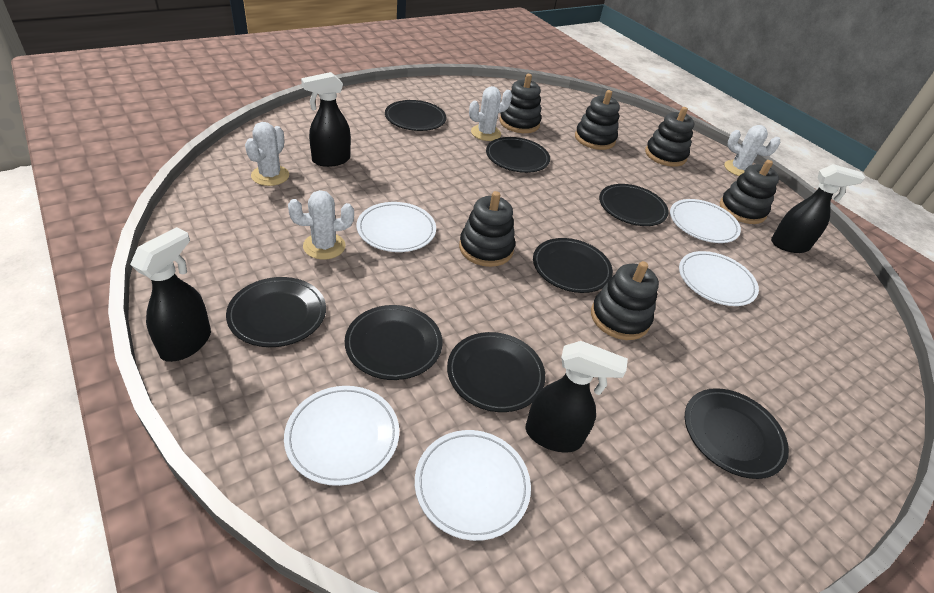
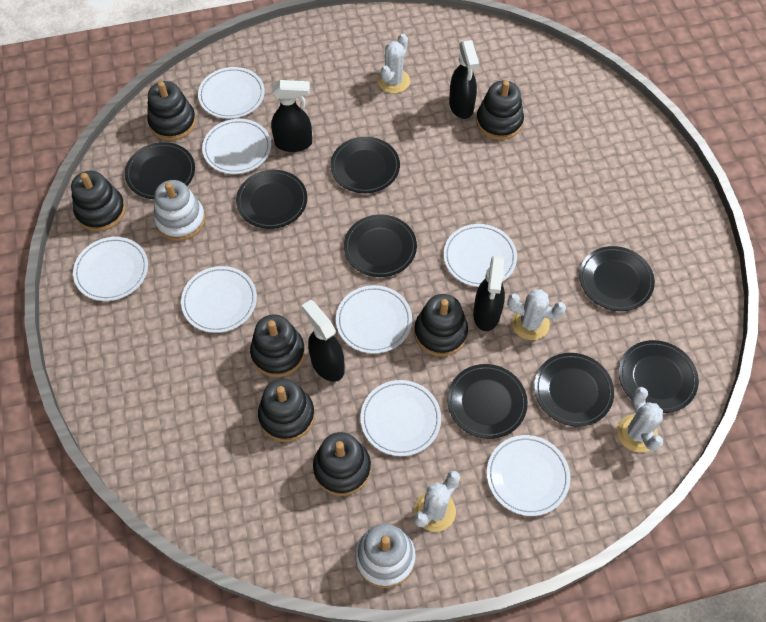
black stacking toy: [459,191,515,267] [499,74,541,133] [575,90,620,150] [591,261,659,340] [645,107,694,167] [720,160,779,224] = 6 -> [71,171,126,232] [147,81,196,141] [250,314,305,377] [258,378,315,442] [313,432,371,496] [414,294,468,356] [476,80,524,140] = 7
white plate: [284,386,399,486] [357,202,436,252] [415,430,531,541] [670,199,741,243] [679,251,759,306] = 5 -> [73,237,148,301] [181,266,257,333] [198,67,265,119] [202,119,271,174] [336,285,412,354] [360,380,441,456] [444,224,517,287] [487,435,570,516] = 8
white stacking toy: none = 0 -> [154,180,205,241] [355,524,416,588] = 2

